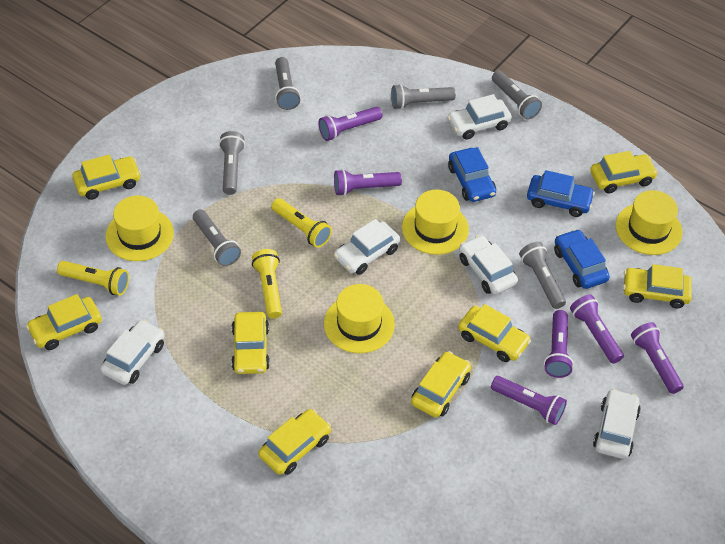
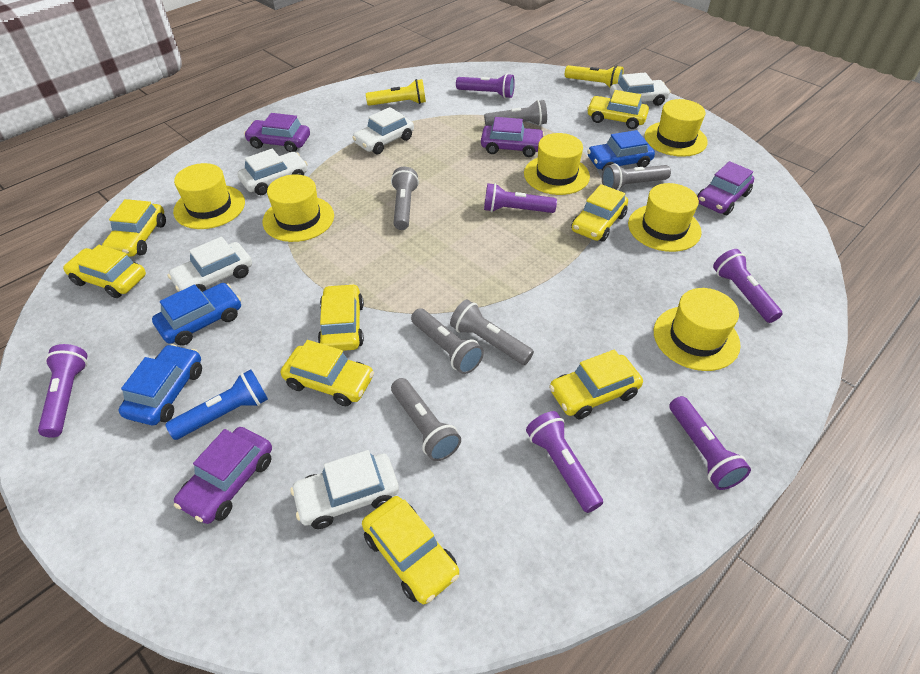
blue flashlight: none = 0 -> [165,369,268,440] = 1
purple car: none = 0 -> [174,427,272,524] [244,113,310,152] [481,117,545,157] [697,161,754,215] = 4
yellow flashlight: [57,261,129,295] [252,249,282,319] [271,198,332,248] = 3 -> [366,79,426,106] [565,65,624,87] = 2
yellow hat: [105,195,174,261] [324,284,395,353] [402,190,469,255] [616,190,683,255] = 4 -> [173,163,245,229] [263,174,334,242] [524,133,590,195] [628,183,702,252] [644,99,708,157] [654,288,741,371] = 6

